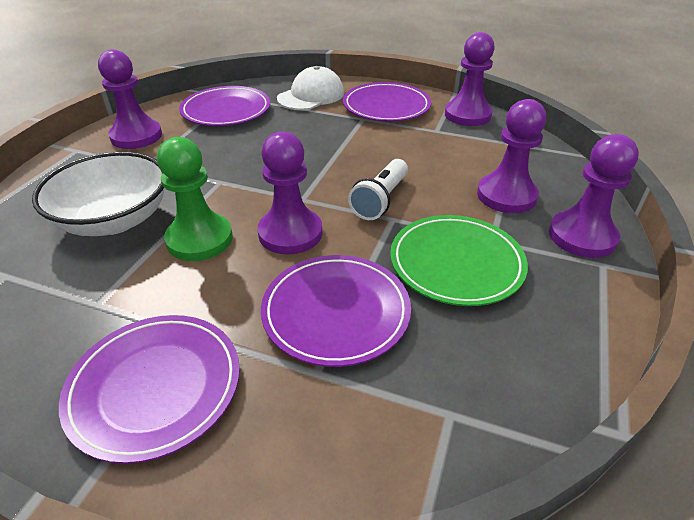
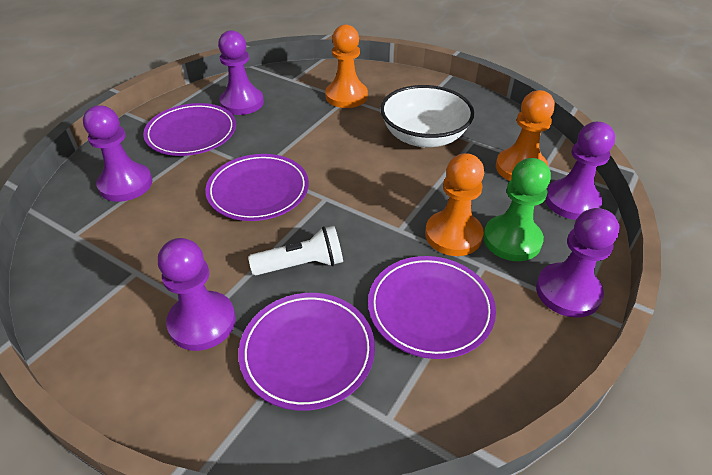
green plate: [390,215,528,306] = 1 -> none = 0
orange pawn: none = 0 -> [325,24,368,108] [425,153,484,256] [496,90,555,181] = 3
white cap: [277,66,344,110] = 1 -> none = 0

